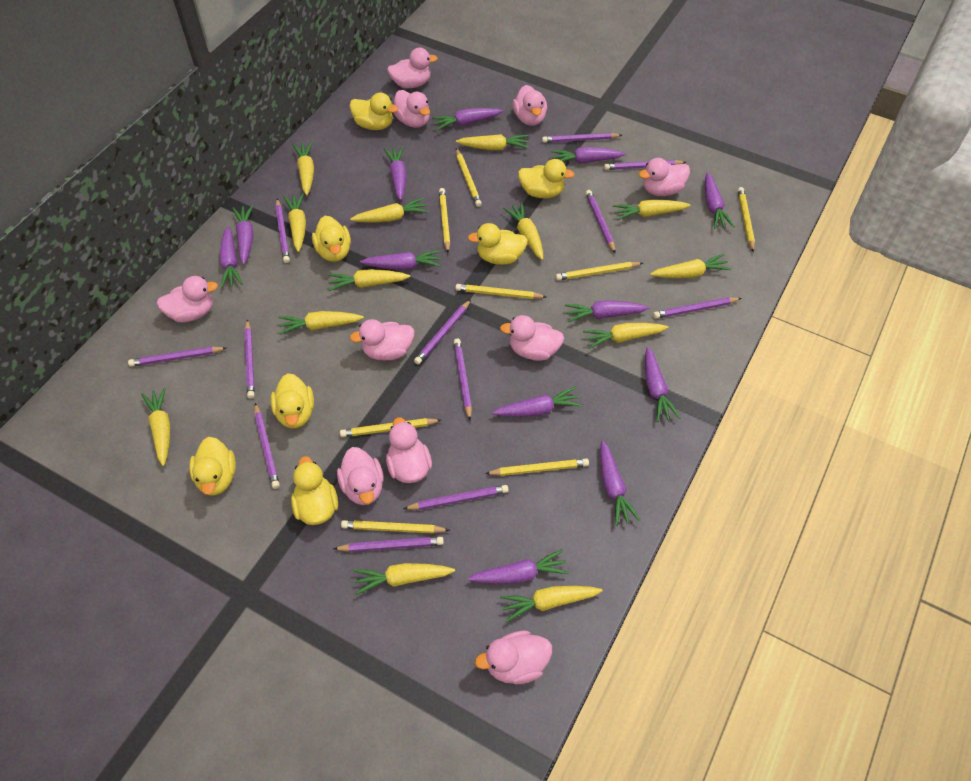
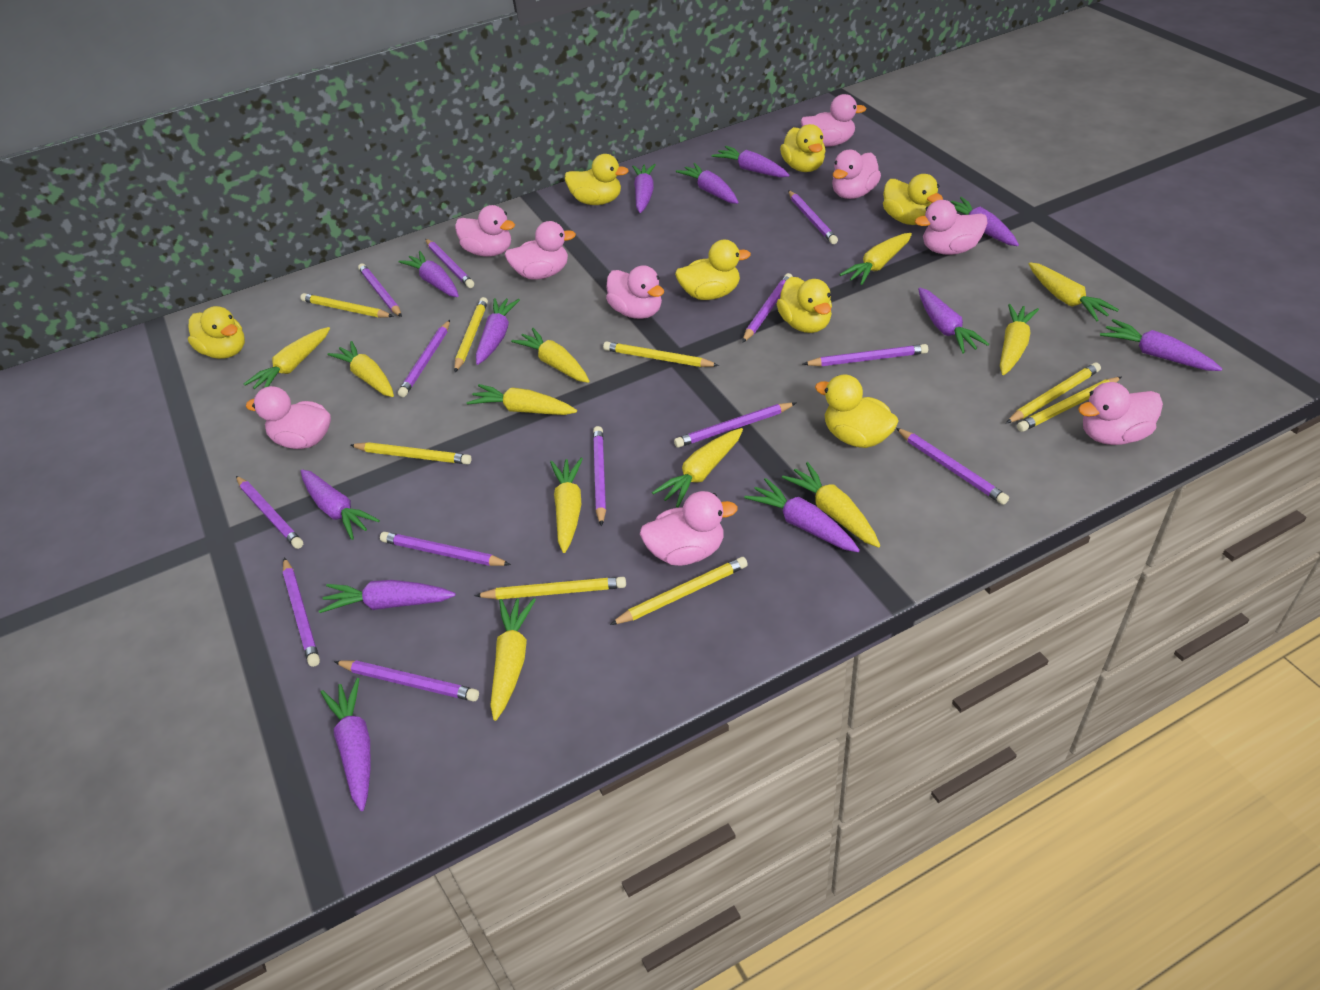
pink duck: [156,276,218,323] [337,447,384,505] [350,319,414,360] [386,417,432,483] [387,48,438,88] [394,90,430,128] [475,631,552,684] [500,315,564,361] [513,85,547,126] [639,158,690,196] = 10 -> [246,386,331,449] [455,205,515,257] [505,221,576,280] [606,265,664,319] [640,491,738,566] [801,94,867,147] [832,150,881,199] [915,200,988,255] [1078,382,1163,445] = 9
purple pencil: [128,346,226,367] [244,319,255,399] [254,403,280,489] [275,199,290,263] [333,537,444,552] [403,485,509,510] [414,299,471,364] [454,338,472,420] [542,133,622,143] [586,190,616,253] [604,160,686,170] [653,297,742,319] = 12 -> [236,476,303,549] [283,558,320,667] [334,660,479,702] [358,263,402,317] [380,532,511,566] [398,320,450,397] [425,239,474,288] [593,426,606,527] [674,403,796,448] [742,273,793,343] [788,190,838,244] [803,344,928,366] [896,428,1009,505] = 13
yellow carrot: [141,387,170,466] [278,311,364,335] [283,193,306,252] [293,142,314,195] [328,269,410,291] [350,197,428,223] [353,563,455,595] [456,134,529,150] [500,586,603,622] [503,202,543,260] [583,323,668,349] [613,199,691,220] [650,254,731,278] = 13 -> [244,327,330,389] [328,341,394,397] [467,384,577,415] [490,598,536,721] [511,328,589,383] [550,458,583,553] [652,428,743,508] [782,462,880,547] [839,233,912,285] [1000,304,1039,375] [1029,262,1119,321] = 11

